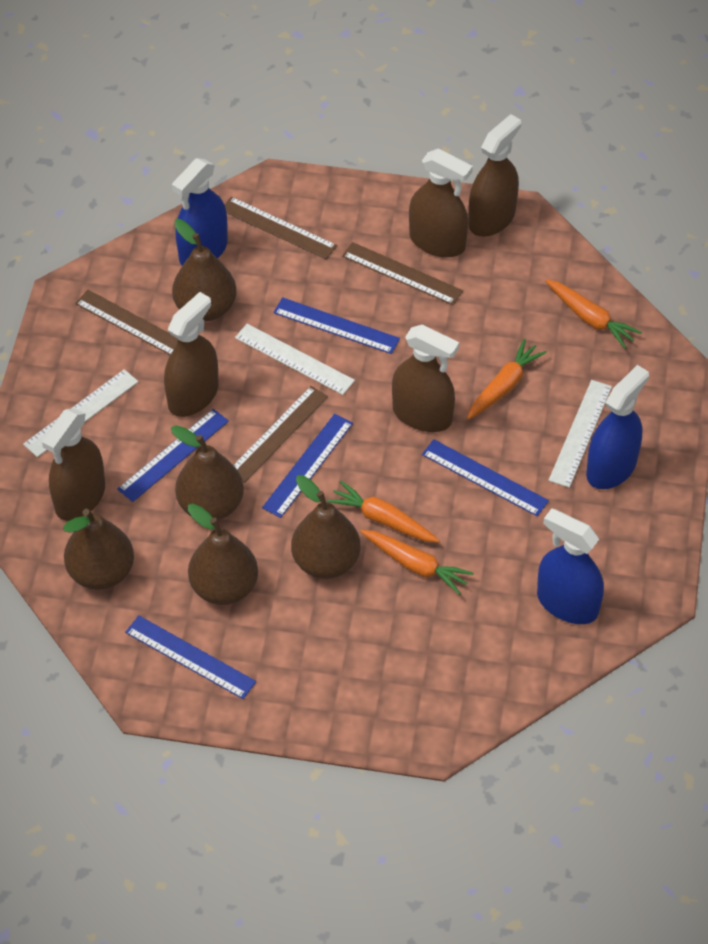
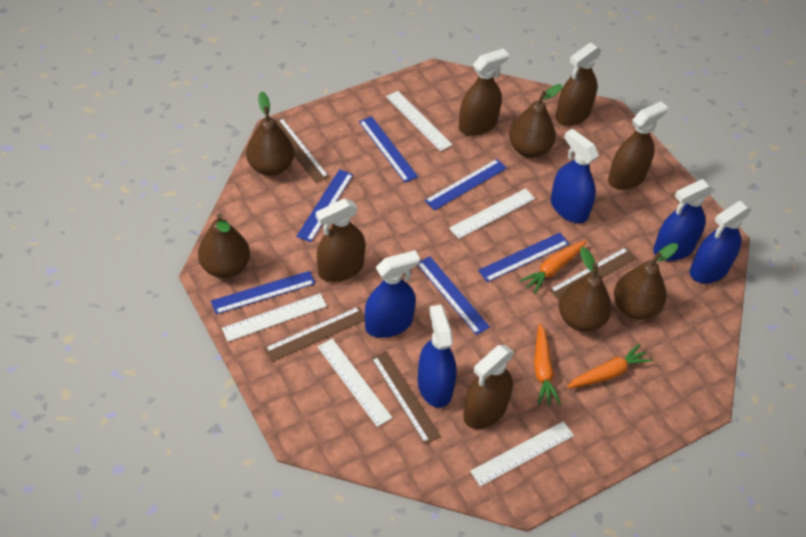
blue ruler: [117,409,229,502] [125,616,256,699] [262,414,353,518] [273,297,400,354] [422,439,549,516] = 5 -> [211,271,315,314] [296,169,353,242] [359,116,418,182] [418,256,490,335] [425,159,507,211] [478,233,569,282] = 6
blue spray bottle: [172,158,228,266] [537,508,604,624] [586,365,649,489] = 3 -> [365,250,420,338] [418,305,457,408] [551,129,599,223] [653,179,714,261] [690,201,751,283] = 5
orange carrot: [327,481,440,543] [360,530,474,595] [467,339,547,420] [545,279,642,349] = 4 -> [519,240,587,294] [534,323,561,405] [567,344,653,388] = 3
white ruler: [23,369,138,457] [235,324,355,395] [548,380,612,488] = 3 -> [222,293,327,342] [318,338,392,427] [386,91,452,151] [449,188,535,239] [470,421,574,487] = 5

